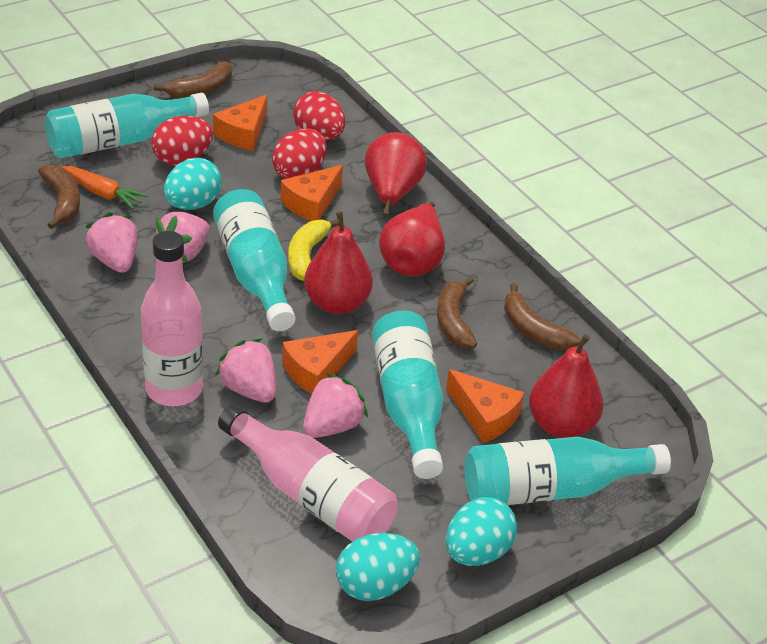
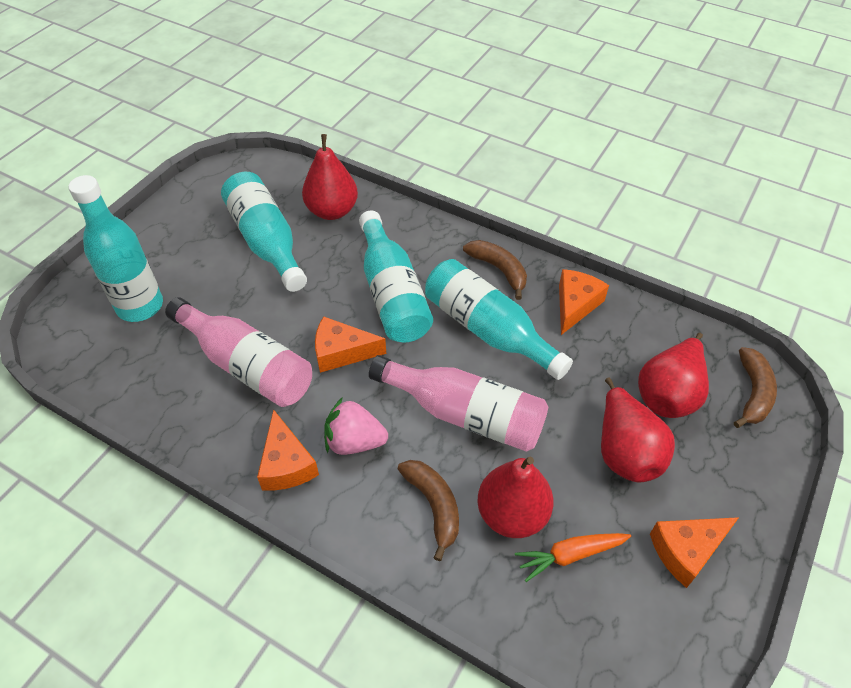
brown banana: [38,165,80,229] [154,61,232,99] [437,276,477,349] [504,283,580,350] = 4 -> [398,460,459,561] [463,240,527,300] [734,347,777,428] = 3
pink strawberry: [85,213,138,273] [152,212,210,262] [215,339,276,403] [303,373,368,438] = 4 -> [324,397,388,455] = 1
red egg: [151,116,213,166] [272,129,326,179] [293,91,345,141] = 3 -> none = 0
turquoise egg: [164,158,222,210] [336,533,420,601] [446,497,517,566] = 3 -> none = 0
yellow banana: [288,219,339,281] = 1 -> none = 0

